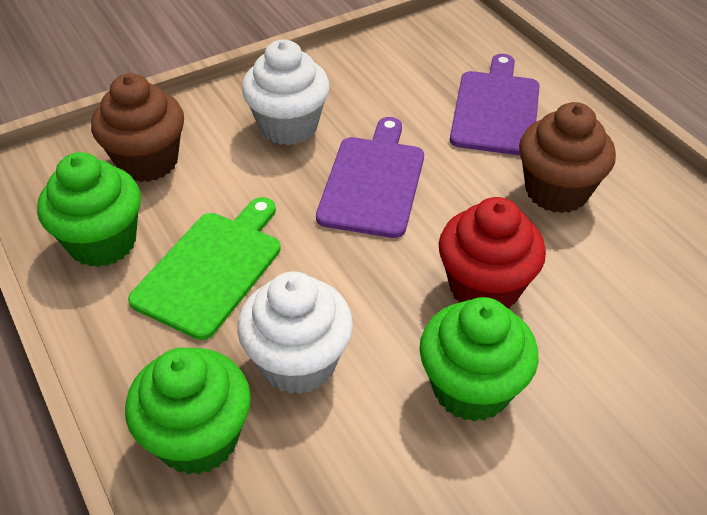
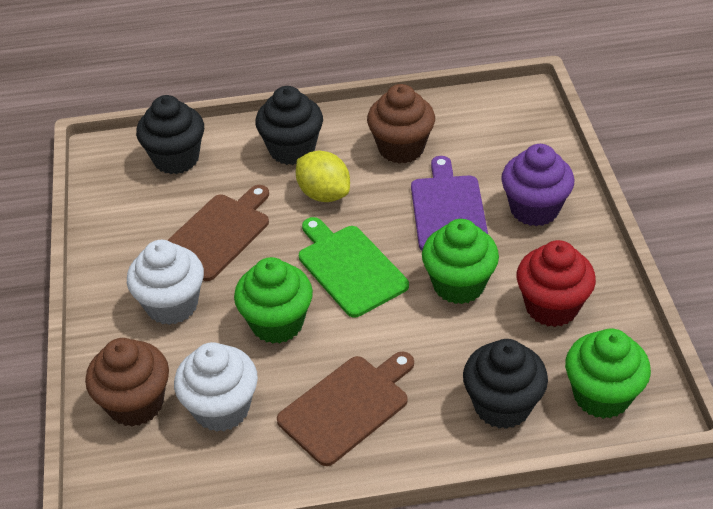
black cupcake: none = 0 -> [136,95,204,174] [255,86,323,165] [463,339,548,429] = 3
brown cutting board: none = 0 -> [168,185,269,281] [277,352,414,466] = 2
purple cupcake: none = 0 -> [501,144,574,226] = 1
purple cutting board: [316,117,424,238] [450,54,540,155] = 2 -> [411,156,488,251] = 1
yellow lemon: none = 0 -> [296,151,350,202] = 1

